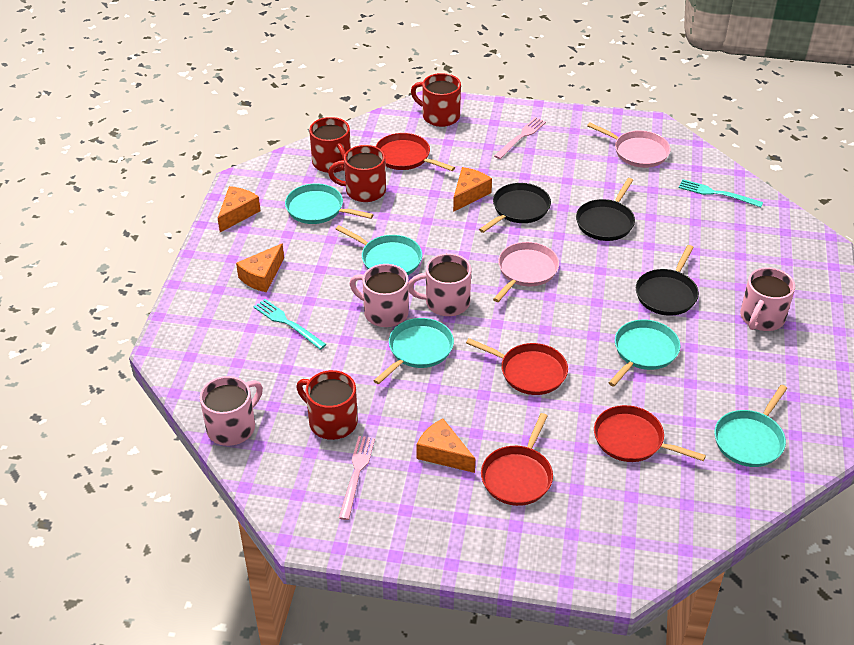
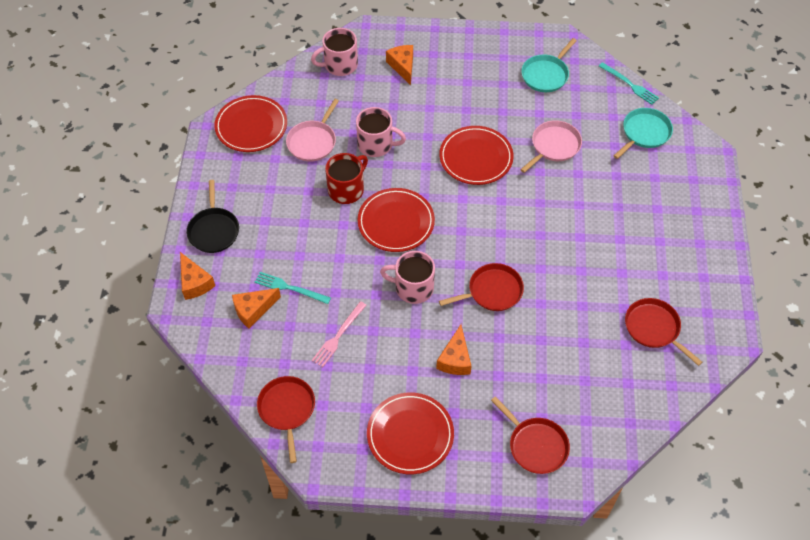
black pan: [479,183,551,233] [576,178,635,241] [636,245,699,316] = 3 -> [186,180,239,253] = 1
pink fork: [339,436,375,520] [494,117,546,159] = 2 -> [312,301,367,367] = 1
pink mug: [200,376,263,446] [349,264,409,327] [409,253,471,316] [740,267,795,331] = 4 -> [311,28,358,76] [356,107,406,157] [380,251,435,304] = 3
red mug: [296,370,358,440] [309,117,351,173] [328,145,386,202] [411,73,461,127] = 4 -> [325,153,368,204] = 1
red plate: none = 0 -> [214,95,287,152] [358,188,435,252] [367,393,454,474] [439,126,514,185] = 4
turquoise pan: [285,183,374,224] [336,225,422,275] [373,318,454,384] [608,320,680,386] [714,385,787,467] = 5 -> [521,38,577,92] [613,108,673,159] = 2

